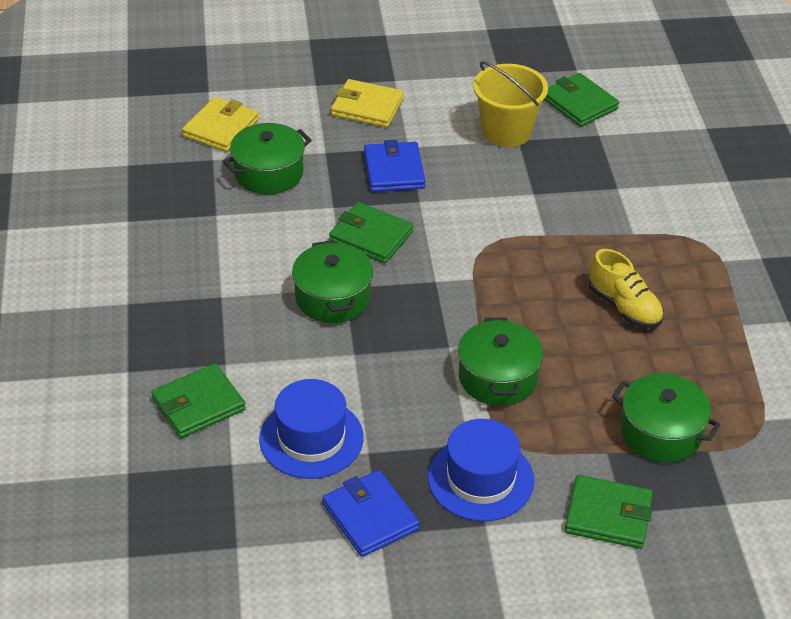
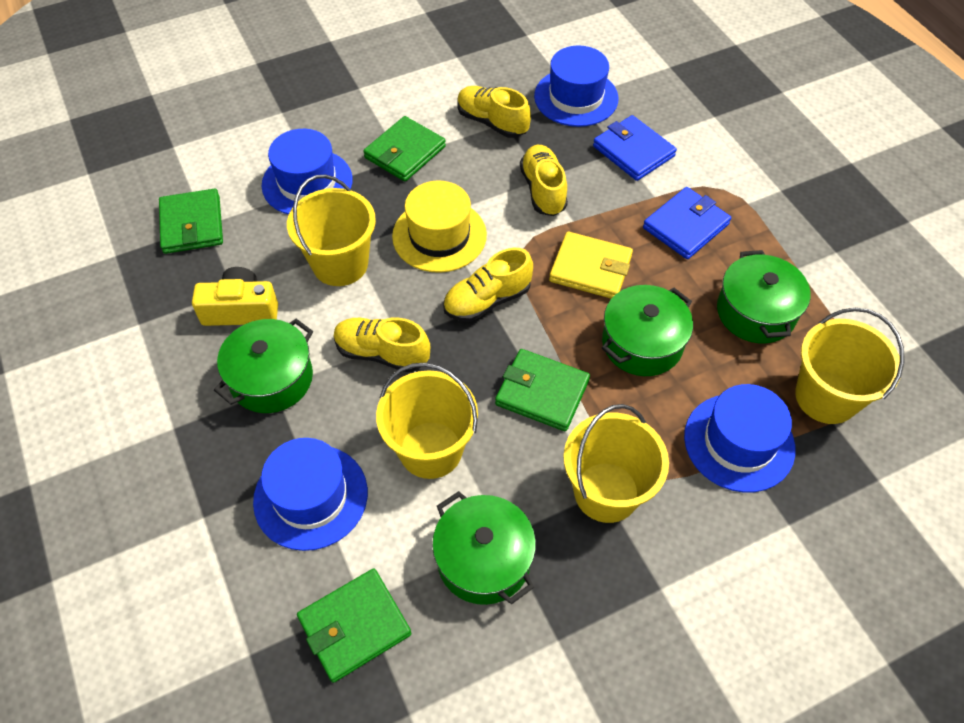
blue hat: [259,379,364,479] [428,419,534,521] = 2 -> [253,438,368,551] [262,129,353,215] [534,45,619,127] [684,384,795,493] = 4
yellow bucket: [473,61,548,147] = 1 -> [287,175,376,286] [376,363,478,479] [563,404,669,523] [795,308,904,424] = 4
yellow camera: none = 0 -> [192,267,278,326] = 1
yellow hat: none = 0 -> [392,181,487,273] = 1
yellow shoe: [589,249,664,329] = 1 -> [334,318,430,373] [443,248,533,322] [457,86,531,138] [520,145,568,216] = 4
yellow wallet: [182,97,259,152] [331,79,404,128] = 2 -> [549,232,633,299] = 1

